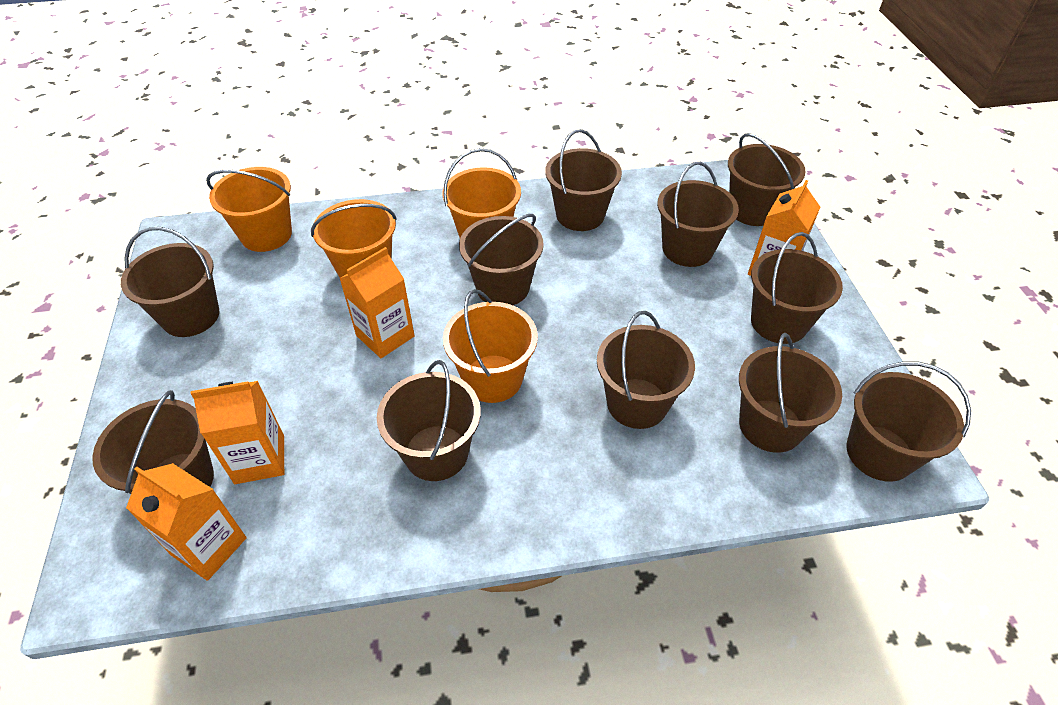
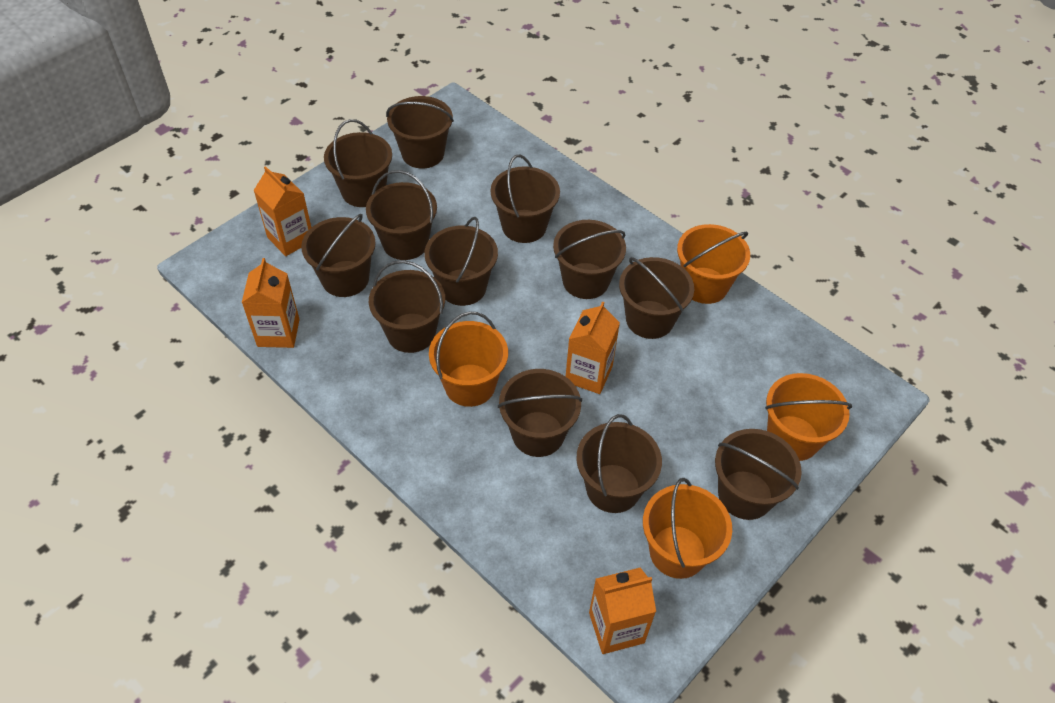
brown bucket: [92,390,214,494] [121,227,219,337] [377,360,481,481] [459,214,544,305] [545,129,622,231] [597,311,695,429] [657,162,739,267] [728,133,806,226] [739,333,842,453] [751,232,843,344] [846,361,971,482] = 11 -> [301,214,376,297] [324,119,392,207] [366,170,437,260] [369,260,445,353] [386,96,454,169] [424,217,498,306] [491,155,560,243] [498,369,582,457] [553,220,626,299] [576,414,662,513] [619,257,694,339] [715,429,802,520] = 12

